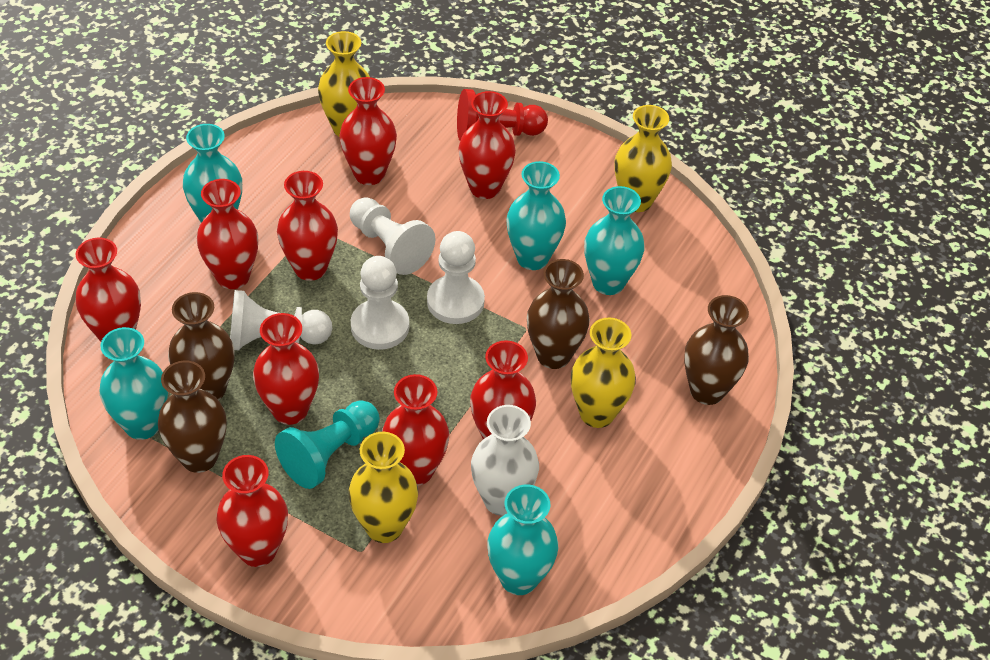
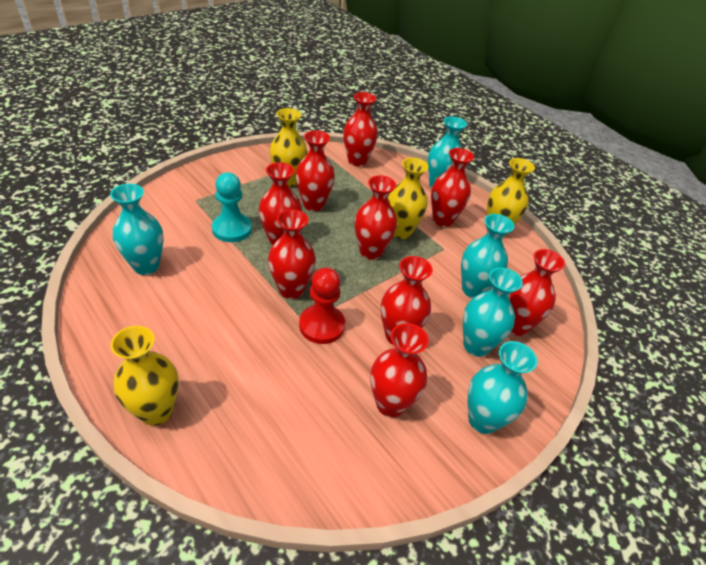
brown vase: [158,360,227,473] [168,292,234,400] [527,259,590,369] [684,295,749,405] = 4 -> none = 0
white pawn: [230,290,332,350] [350,197,435,275] [351,256,409,350] [427,231,485,324] = 4 -> none = 0
white vase: [471,405,539,516] = 1 -> none = 0

